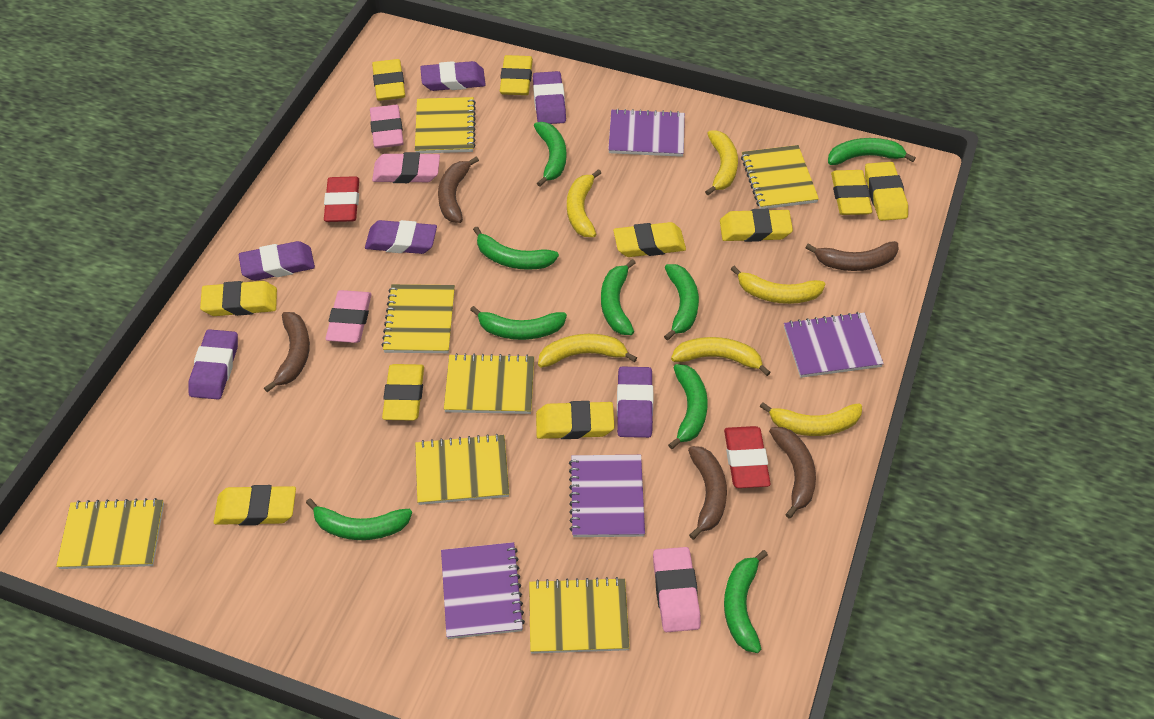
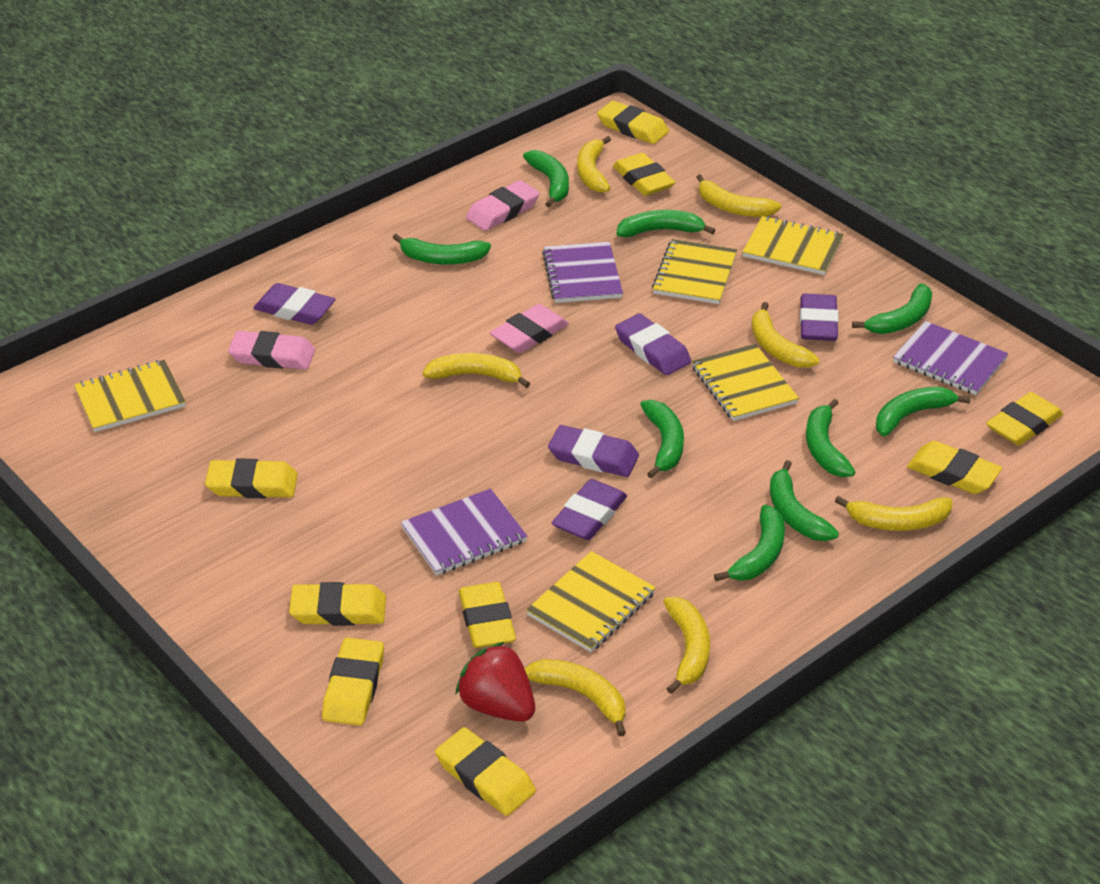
brown banana: [264,312,310,392] [438,156,479,223] [688,446,727,540] [769,427,816,519] [805,241,898,271] = 5 -> none = 0
pink eraser: [325,290,372,343] [370,105,404,148] [372,152,440,183] [653,547,701,632] = 4 -> [228,331,315,370] [466,180,540,231] [490,304,569,353] = 3
purple eraser: [188,329,238,399] [238,241,315,281] [365,220,437,254] [420,61,486,91] [533,71,566,124] [617,367,653,438] = 6 -> [253,283,336,325] [548,425,639,477] [552,479,627,540] [615,313,691,375] [800,294,839,341] = 5
purple notebook: [441,542,525,639] [569,455,645,537] [608,108,685,157] [784,312,884,378] = 4 -> [401,489,527,575] [542,242,623,303] [893,321,1008,395] = 3
red eraser: [324,176,359,222] [724,426,771,488] = 2 -> none = 0
red strawberry: none = 0 -> [455,642,535,722] = 1
yellow banana: [538,334,637,368] [567,169,601,237] [671,337,771,376] [705,130,738,195] [731,266,825,304] [760,402,862,436] = 6 -> [423,353,530,388] [525,659,626,736] [577,136,611,193] [663,597,710,694] [697,174,781,217] [752,302,819,368] [835,496,952,531] = 7
yellow eraser: [200,281,277,316] [214,485,296,526] [372,59,405,101] [382,364,424,421] [500,55,533,95] [536,401,614,439] [613,222,686,257] [720,209,793,242] [831,170,872,215] [865,162,908,221] = 10 -> [205,459,298,498] [289,582,386,626] [322,637,384,726] [435,727,536,816] [459,582,516,648] [597,101,669,144] [613,153,675,196] [907,441,1002,494] [986,392,1063,446] = 9
yellow notebook: [56,498,164,569] [382,284,455,353] [415,97,476,153] [415,434,509,505] [444,353,534,414] [529,577,630,654] [741,145,819,209] = 7 -> [74,360,186,432] [526,551,656,652] [652,239,737,304] [692,344,799,421] [742,216,844,275] = 5

